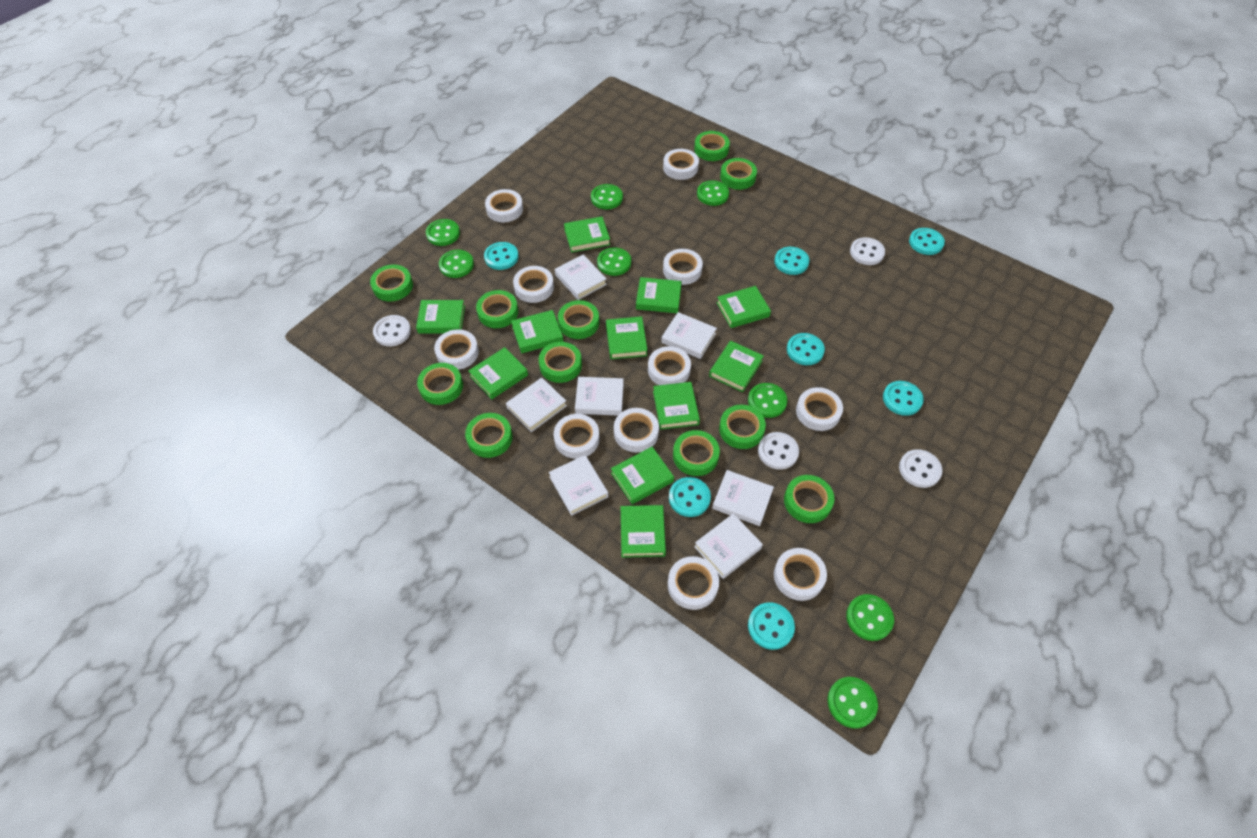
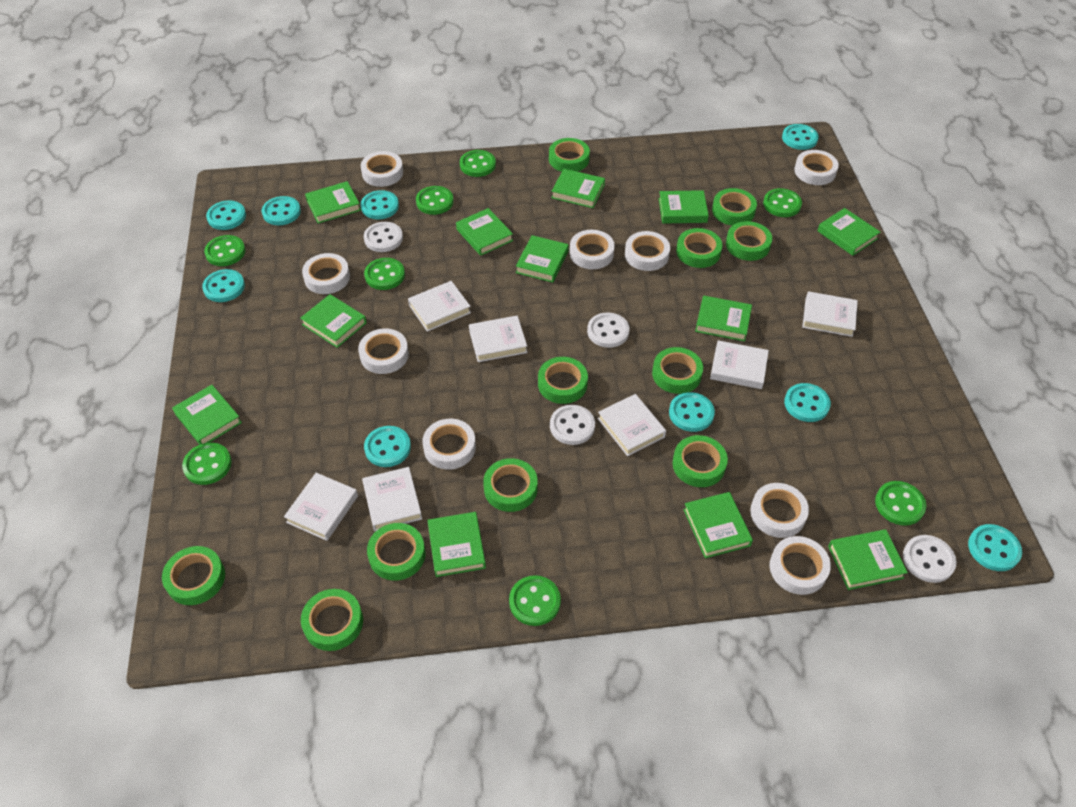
green book: [416,300,465,334] [468,347,528,399] [511,310,563,353] [564,216,610,252] [606,317,648,359] [611,447,674,504] [621,505,666,558] [636,277,682,313] [653,382,700,430] [709,341,764,392] [716,286,771,328] = 11 -> [172,385,242,445] [300,294,367,348] [305,181,361,224] [427,512,486,577] [456,208,513,256] [516,235,569,283] [551,169,605,208] [659,190,709,224] [683,492,753,558] [695,295,752,341] [818,208,880,256] [828,529,908,590] = 12
turquoise button: [484,242,519,270] [669,477,711,517] [748,602,795,650] [774,247,810,275] [787,333,825,365] [883,381,924,416] [909,228,945,255] = 7 -> [202,269,245,302] [206,200,246,230] [262,196,301,225] [361,190,399,219] [364,426,411,467] [669,392,715,432] [782,124,819,150] [784,383,831,422] [968,524,1022,571] = 9
white tape: [434,329,479,370] [485,189,523,222] [513,266,554,303] [554,414,600,459] [614,408,659,452] [648,346,691,385] [663,149,699,180] [663,249,703,285] [668,556,719,610] [774,548,827,601] [796,387,843,431] = 11 -> [302,253,350,294] [358,329,409,374] [361,151,403,187] [423,419,476,470] [570,230,615,269] [625,231,670,271] [750,483,809,538] [770,536,831,595] [794,150,839,185] = 9

